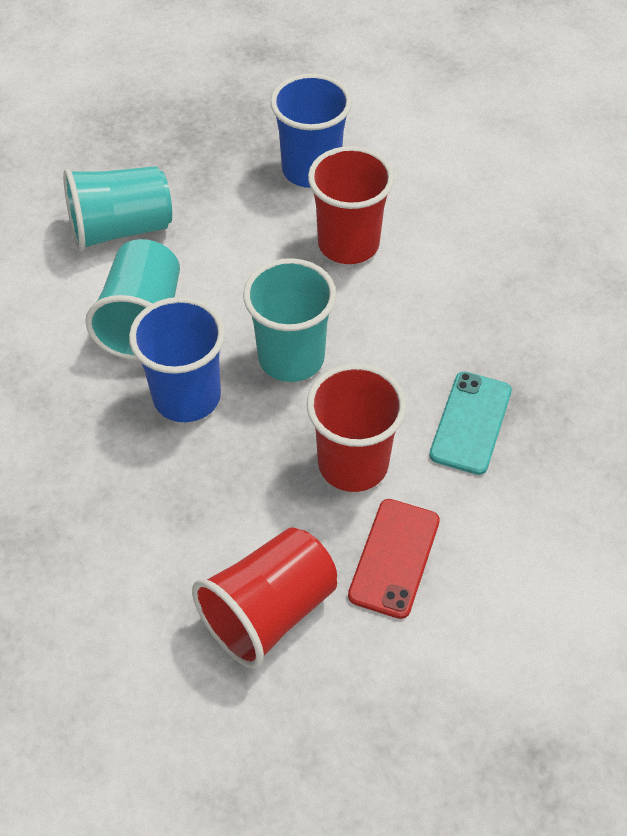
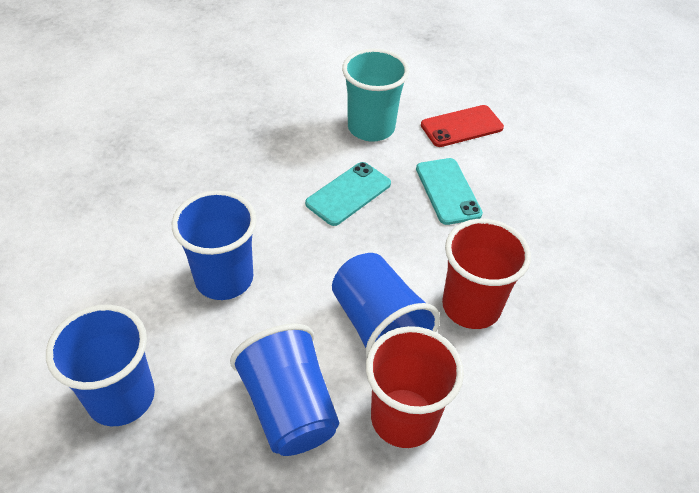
blue cup: [129,297,225,422] [270,74,352,188] = 2 -> [46,305,155,426] [172,190,257,300] [230,323,339,456] [332,253,440,357] = 4
red cup: [192,528,337,668] [307,364,406,492] [308,146,394,264] = 3 -> [366,326,464,448] [442,219,531,329] = 2
turquoise cup: [63,166,172,252] [85,239,180,360] [243,258,336,382] = 3 -> [342,49,409,142] = 1
turquoise phone: [429,371,512,475] = 1 -> [305,162,391,226] [416,158,483,225] = 2

